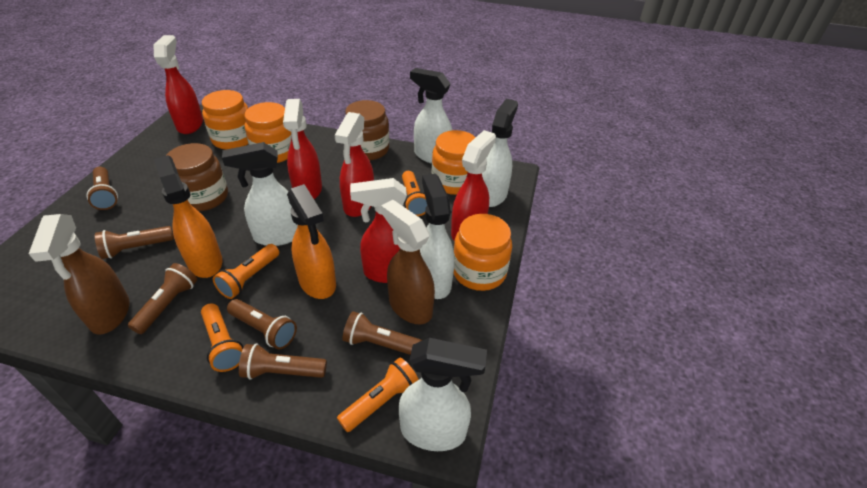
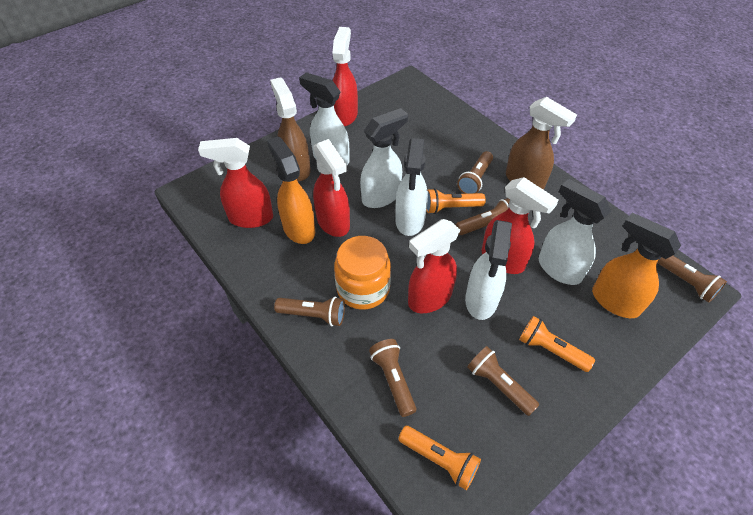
brown jar: [166,143,228,211] [345,100,389,160] = 2 -> none = 0
orange flashlight: [201,303,243,372] [213,244,279,299] [337,358,419,432] [402,171,427,216] = 4 -> [398,426,481,490] [426,188,486,214] [519,316,595,372] = 3
orange jar: [202,90,248,150] [244,102,291,163] [431,130,476,195] [454,214,512,291] = 4 -> [334,236,391,310] = 1

